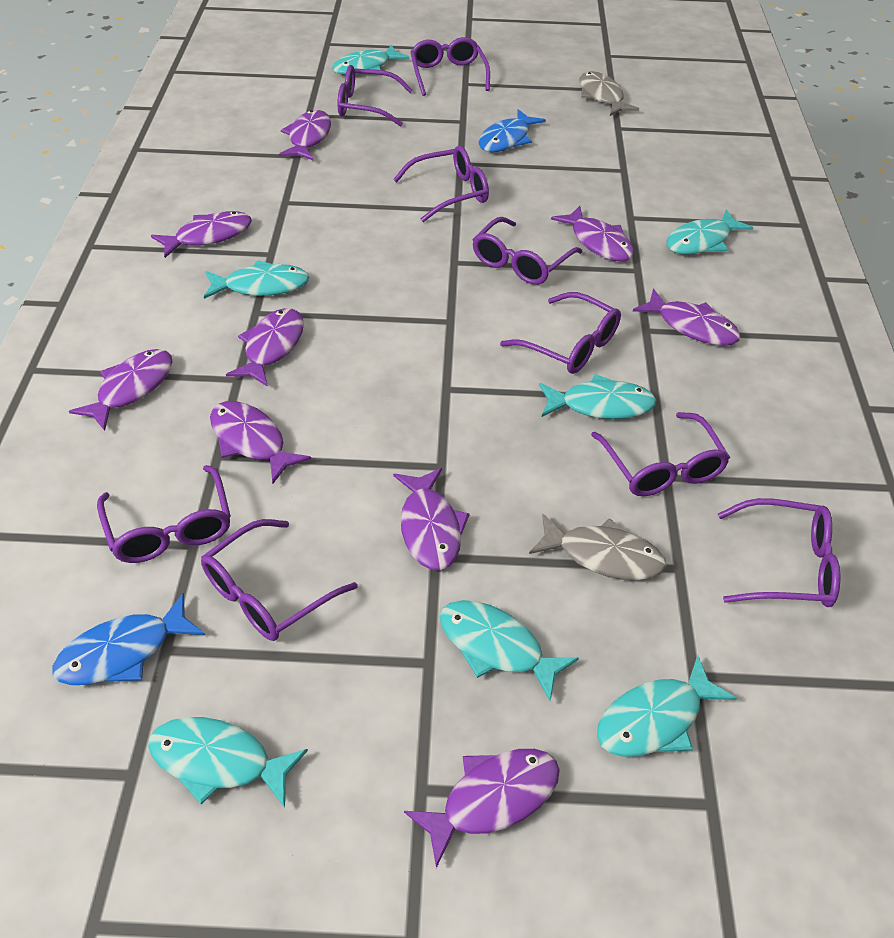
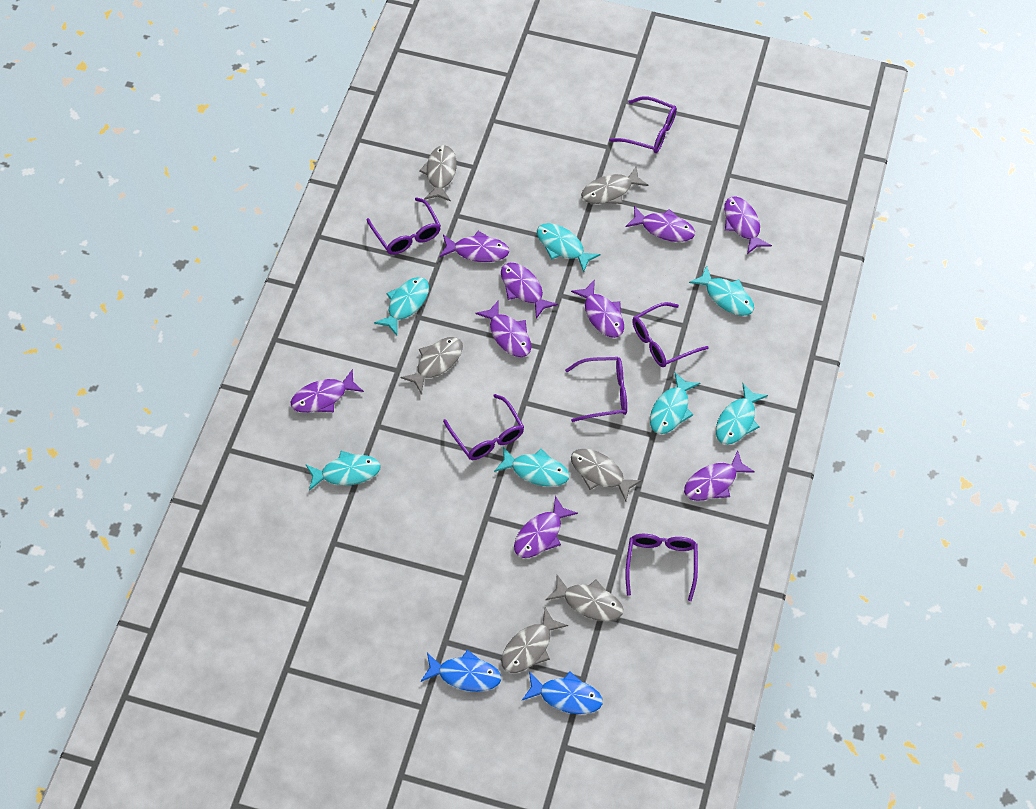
grey fish: [529,514,666,580] [580,71,639,116] = 2 -> [401,337,463,394] [419,145,457,201] [501,607,568,673] [545,575,623,621] [571,449,642,501] [581,166,649,204] = 6
purple glasses: [97,465,231,563] [201,519,357,641] [337,65,413,127] [393,146,489,222] [410,37,490,96] [472,217,582,285] [500,292,621,374] [591,412,730,496] [718,498,840,607] = 9 -> [366,197,441,255] [443,394,524,460] [565,357,627,422] [609,96,677,153] [625,534,698,601] [632,302,709,367] = 6

